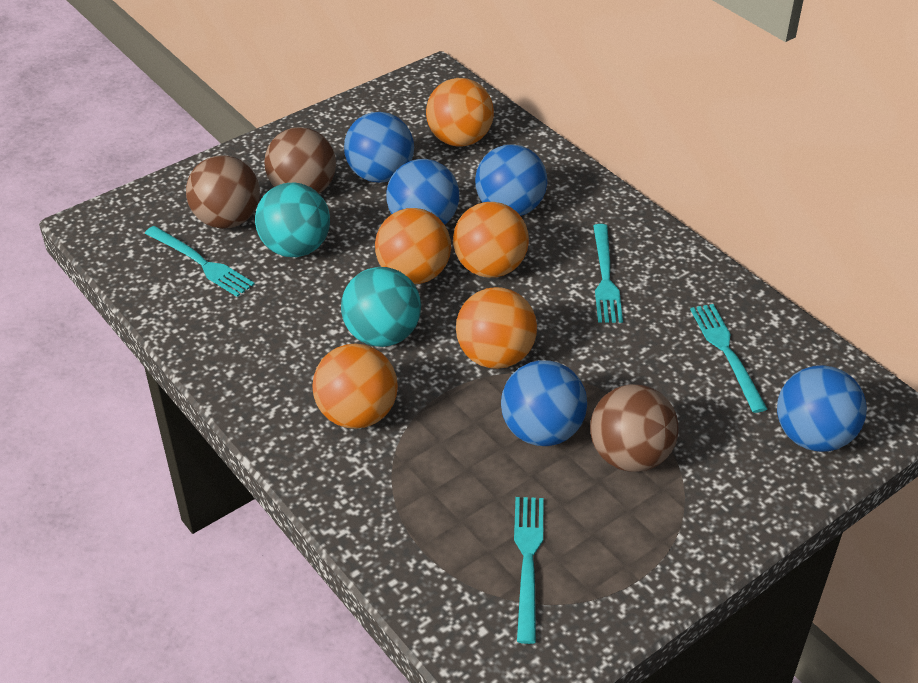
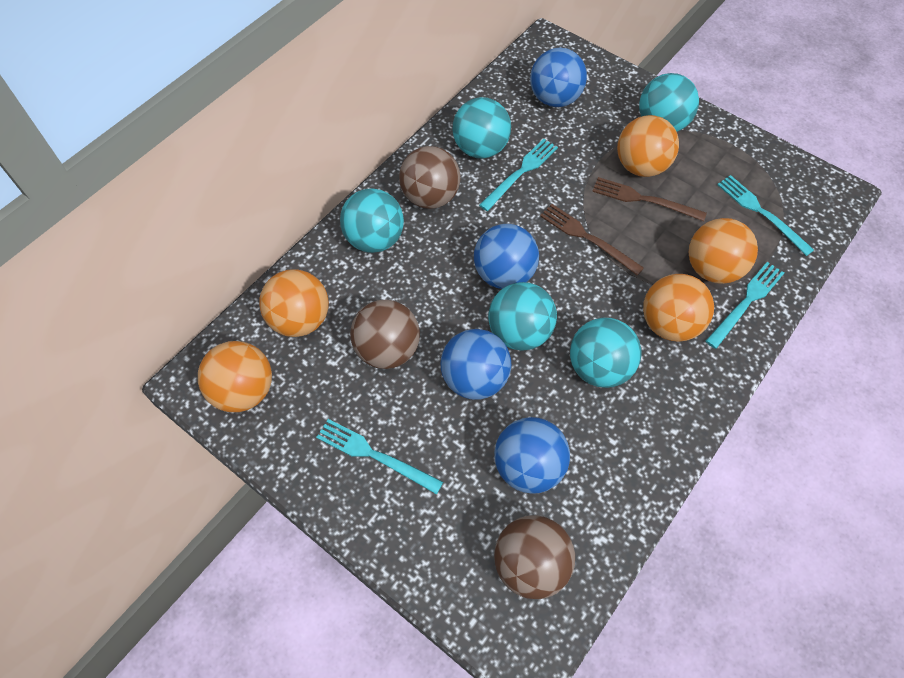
blue ball: [344,112,414,183] [386,159,459,225] [475,144,547,216] [501,360,587,446] [777,365,867,452] = 5 -> [441,329,511,400] [474,224,539,289] [494,417,570,494] [530,47,587,107] = 4
brown fork: none = 0 -> [540,204,644,276] [592,177,707,221] = 2
turquoise ball: [255,183,330,257] [341,267,421,347] = 2 -> [340,188,404,253] [452,97,511,159] [488,282,557,351] [570,317,641,388] [639,73,699,132] = 5

